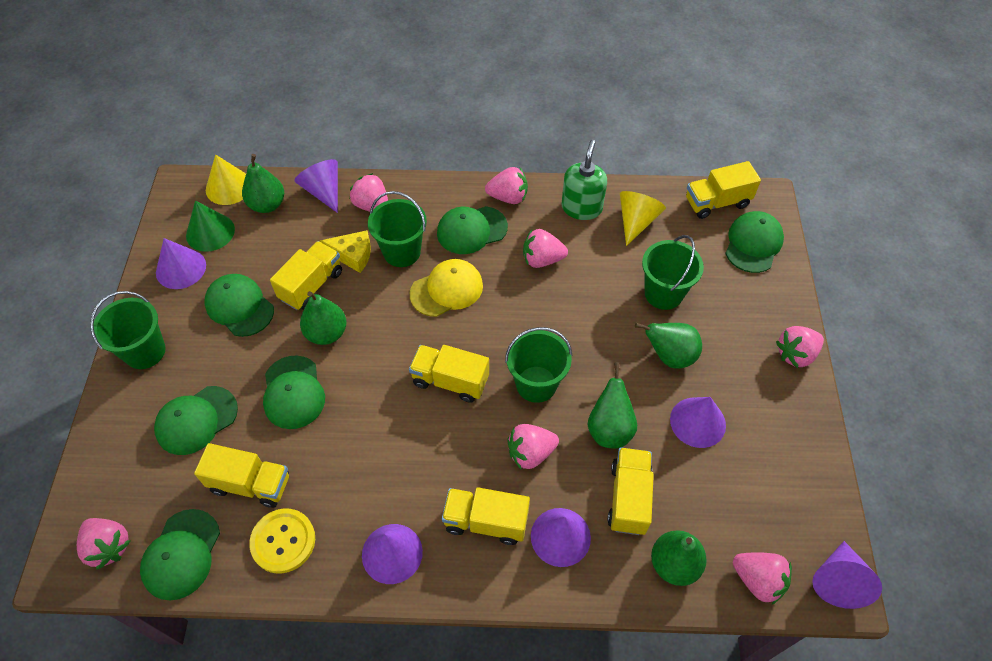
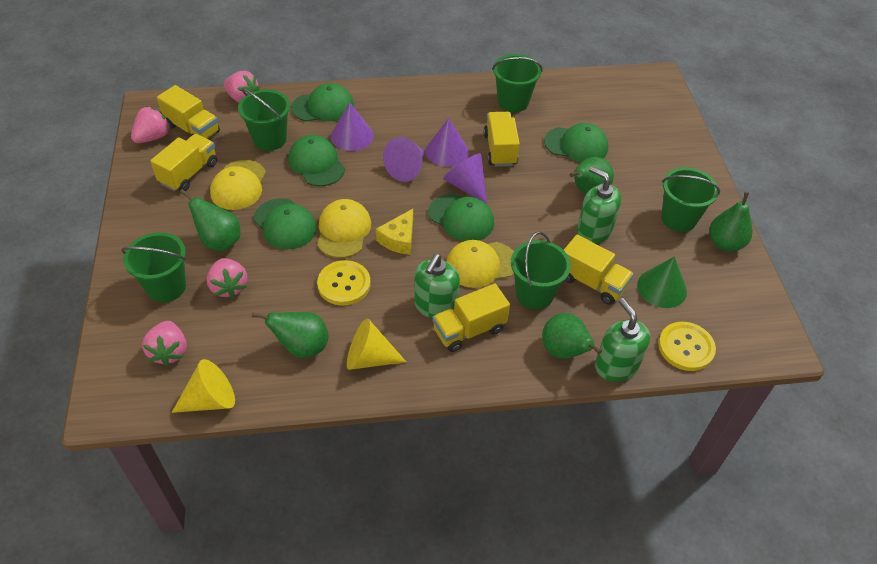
green bucket: [90,291,166,369] [368,191,427,267] [505,327,572,403] [642,235,704,310] = 4 -> [121,232,186,302] [238,88,290,151] [492,54,542,112] [511,232,571,310] [661,167,720,232] = 5
green cap: [140,509,220,601] [154,386,238,455] [204,274,274,337] [263,355,325,429] [437,206,508,254] [725,211,784,273] = 6 -> [254,198,317,249] [288,135,345,186] [291,83,354,122] [428,194,494,241] [544,123,608,162] = 5
green soap dispenser: [561,140,607,220] = 1 -> [414,254,460,319] [577,166,621,243] [595,298,650,382] = 3
pink strawberry: [77,518,131,570] [350,173,388,212] [485,167,528,204] [507,424,559,469] [523,229,568,268] [733,552,792,605] [776,326,824,368] = 7 -> [131,106,171,143] [142,321,187,366] [207,258,248,298] [223,71,260,103] = 4
purple cone: [156,238,206,289] [295,159,338,213] [362,524,423,584] [531,508,591,567] [670,397,726,448] [812,541,882,609] = 6 -> [331,103,374,151] [383,137,424,182] [425,118,469,167] [443,153,487,204] = 4
yellow button: [249,508,315,574] = 1 -> [317,260,370,306] [658,322,716,371] = 2
yellow cap: [410,259,483,317] = 1 -> [210,160,266,210] [317,199,371,258] [446,240,514,288] = 3
yellow truck: [194,443,289,508] [270,241,342,310] [409,345,489,403] [442,487,530,545] [608,447,654,535] [686,161,761,219] = 6 -> [150,134,217,191] [157,85,220,139] [432,283,510,352] [484,112,520,167] [564,235,634,305] = 5

